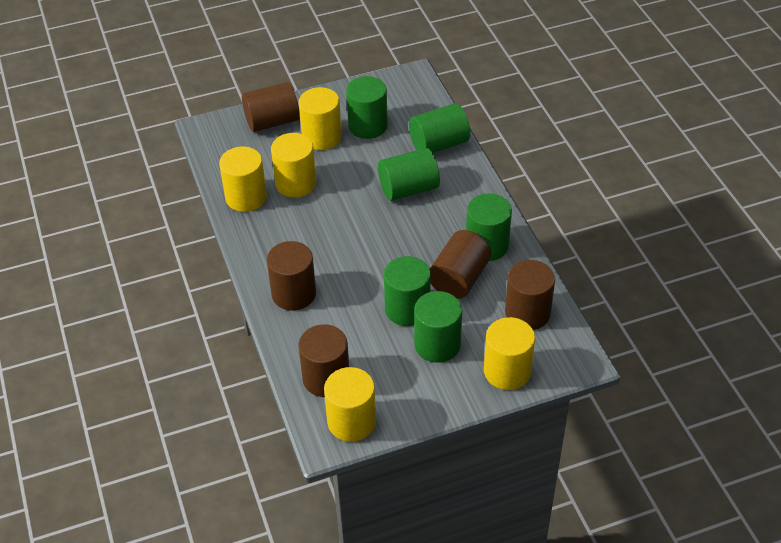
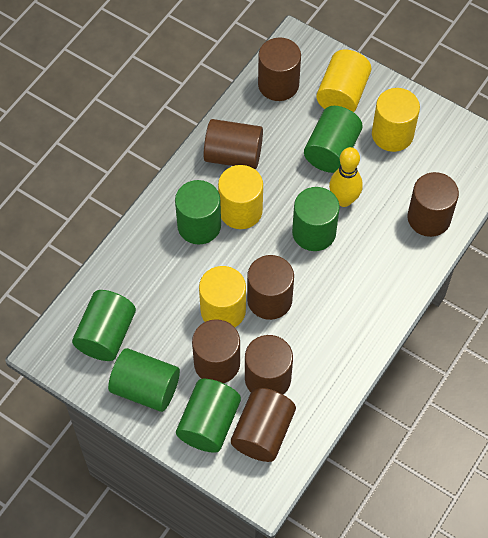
brown cylinder: [242,82,300,132] [267,241,316,311] [298,324,349,397] [430,230,491,299] [505,260,555,330] = 5 -> [192,319,240,383] [204,119,263,169] [231,387,296,462] [245,335,293,394] [247,255,294,320] [258,37,301,101] [407,172,459,237] = 7
yellow bowling pin: none = 0 -> [329,147,363,207] = 1
yellow cylinder: [219,146,267,212] [271,133,316,198] [299,87,342,150] [324,367,376,442] [484,317,535,390] = 5 -> [199,266,246,327] [218,165,263,229] [316,50,372,112] [372,88,420,152] = 4

